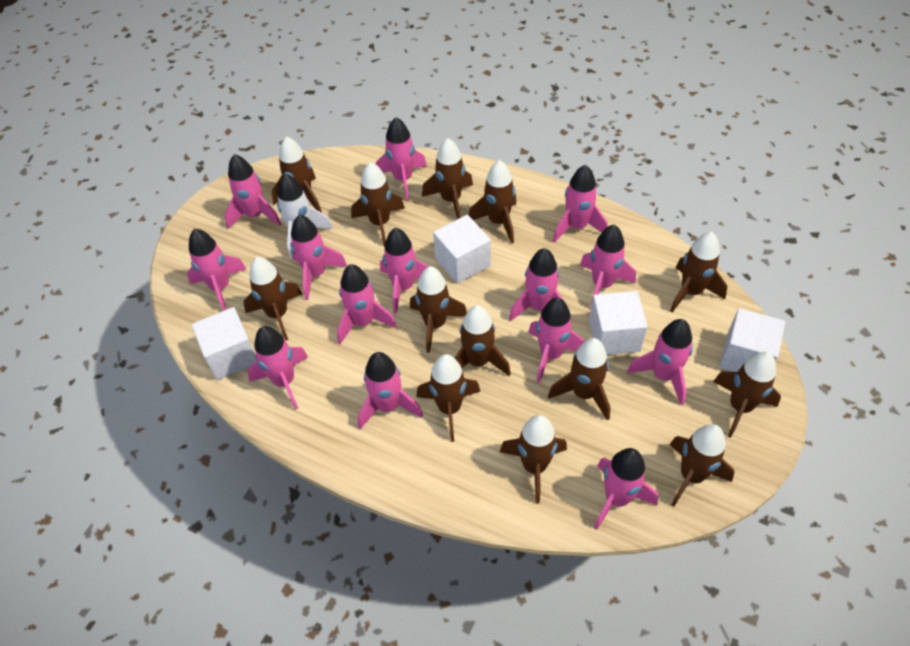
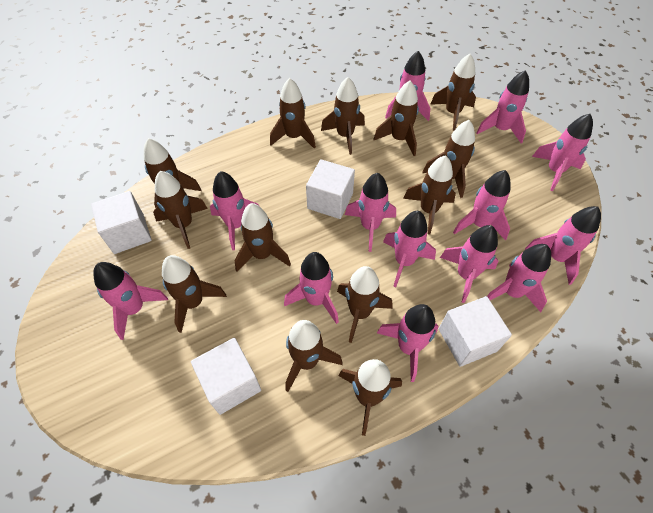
pink rocket: [187,229,246,311] [225,154,281,229] [247,326,308,410] [290,215,347,300] [337,264,397,344] [358,352,423,429] [376,117,427,201] [380,228,430,314] [509,248,569,321] [528,298,585,383] [553,165,608,243] [580,225,636,309] [594,448,658,530] [627,319,693,405] = 14 -> [93,262,168,340] [210,171,259,250] [284,252,339,324] [345,173,396,252] [377,304,439,382] [383,211,436,288] [385,51,430,121] [440,225,498,303] [453,170,510,241] [476,70,529,143] [487,244,551,312] [525,206,601,285] [532,114,593,191] = 13
white rocket: [277,174,333,258] = 1 -> none = 0

